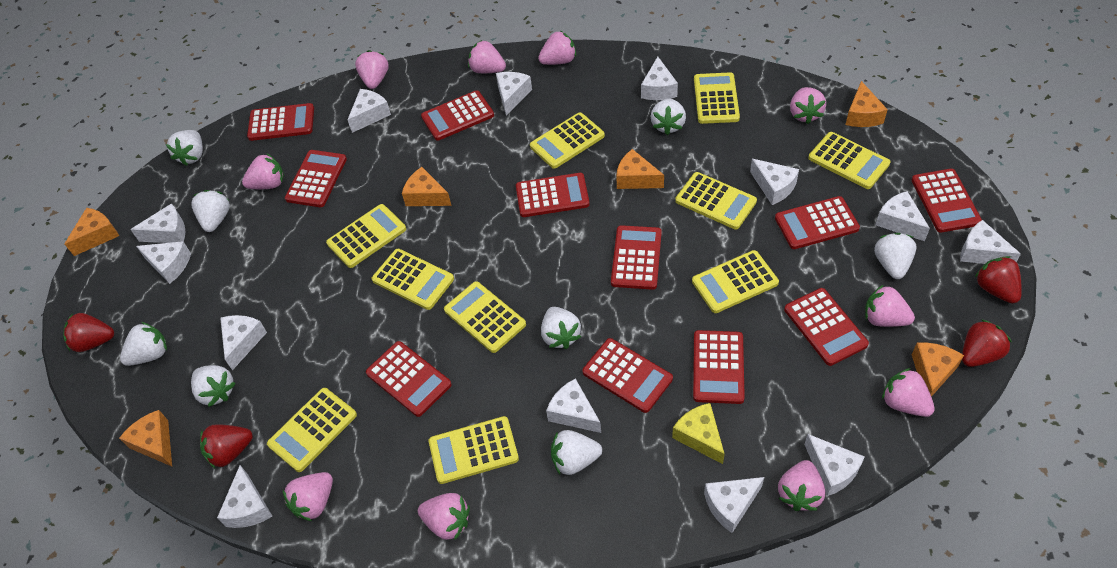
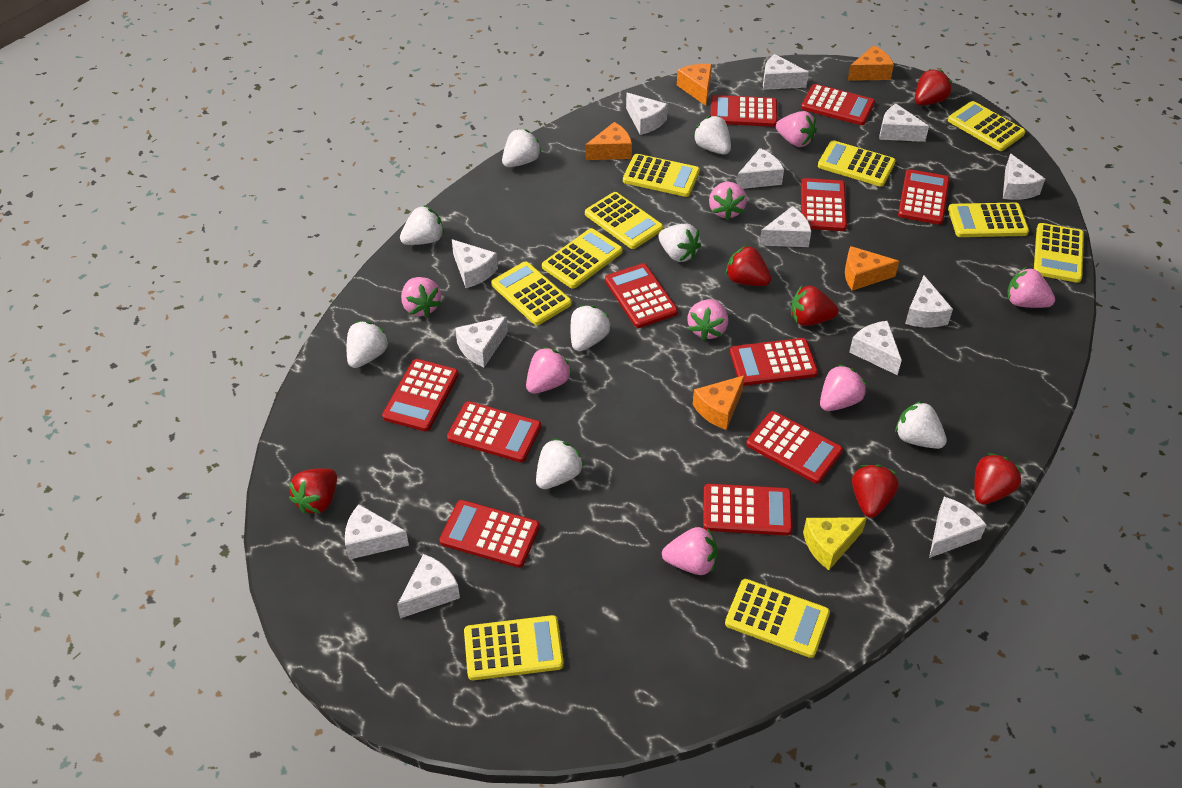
orange cheese: [65,208,119,256] [119,410,172,466] [402,167,451,206] [616,149,664,189] [845,81,888,127] [912,343,964,397] = 6 -> [585,122,632,160] [677,64,712,106] [693,375,745,430] [845,246,899,291] [848,45,894,81] = 5
pink strawberry: [242,153,284,189] [283,472,333,521] [355,50,389,89] [418,493,470,540] [468,40,506,73] [538,31,576,65] [778,460,825,511] [790,87,826,124] [865,285,915,327] [882,368,935,417] = 10 -> [401,277,441,317] [526,347,572,394] [662,527,718,575] [687,299,728,341] [709,182,747,220] [776,111,817,147] [820,364,866,411] [1007,267,1055,308] = 8
red strawberry: [63,313,114,352] [200,424,253,468] [962,319,1012,367] [975,256,1022,304] = 4 -> [289,468,337,514] [726,245,771,286] [791,286,839,326] [852,465,899,518] [915,69,952,105] [974,453,1022,505] = 6

